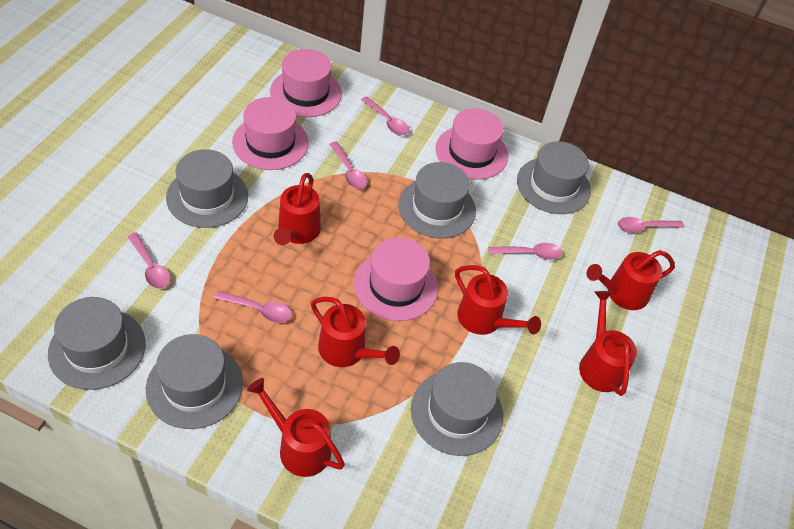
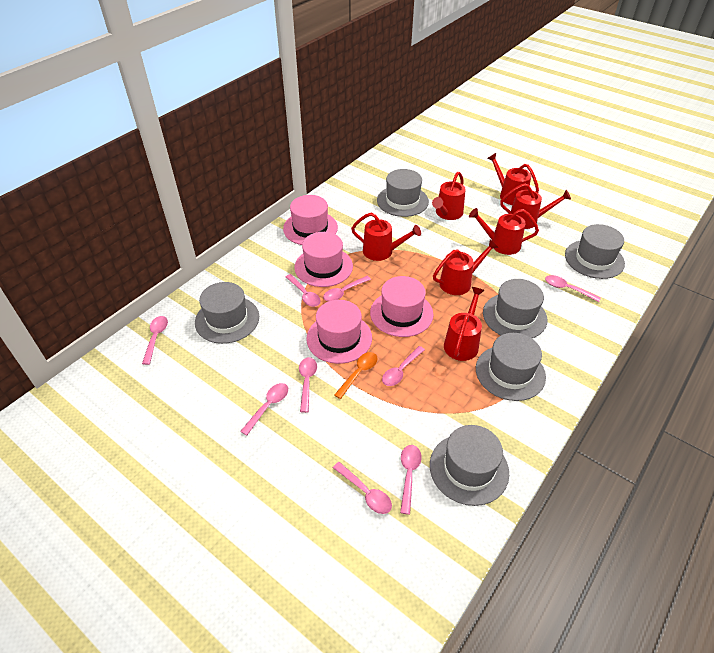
orange spoon: none = 0 -> [334,352,377,399] = 1
pink spoon: [128,233,171,289] [214,291,292,323] [330,141,367,189] [361,96,409,135] [488,243,562,260] [618,217,684,233] = 6 -> [142,316,168,365] [240,383,288,435] [286,274,321,307] [299,357,317,413] [323,276,371,301] [333,462,392,514] [382,346,425,386] [400,445,422,515] [545,275,601,302] = 9
red watering can: [247,378,345,477] [274,173,321,245] [311,297,400,367] [455,265,541,335] [579,291,637,396] [586,250,675,310] = 6 -> [351,213,421,261] [432,172,466,220] [433,239,499,295] [444,287,485,361] [469,208,539,255] [487,153,539,205] [500,183,571,229] = 7

